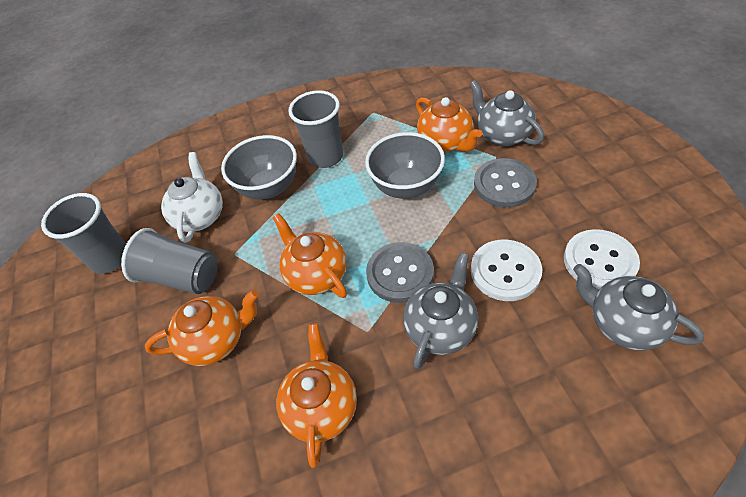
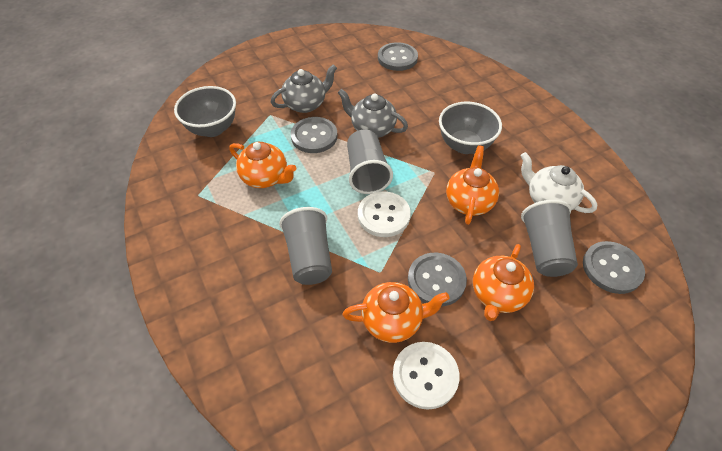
grey button: [366,242,434,303] [474,158,537,208] = 2 -> [291,117,337,153] [378,42,418,71] [408,253,467,307] [583,241,645,294] = 4
grey teapot: [403,252,478,369] [470,80,544,146] [573,264,704,350] = 3 -> [271,64,337,113] [338,89,408,138] = 2

